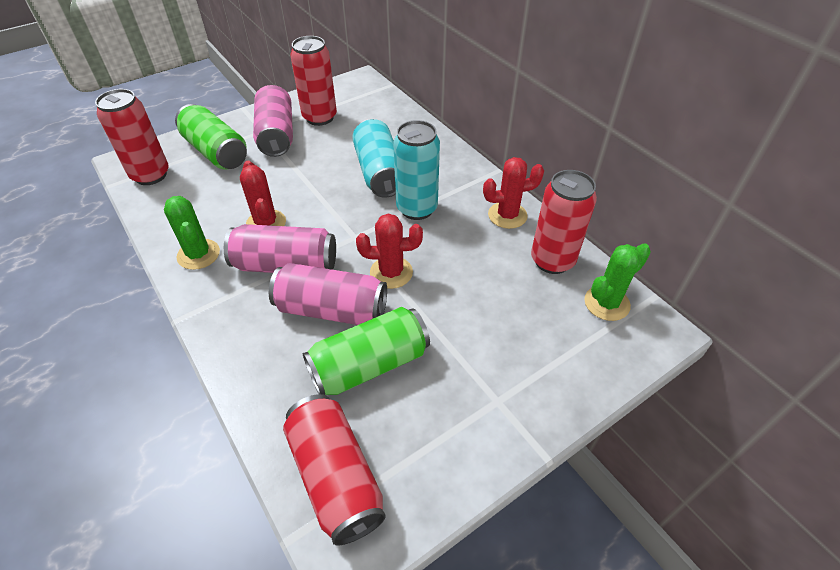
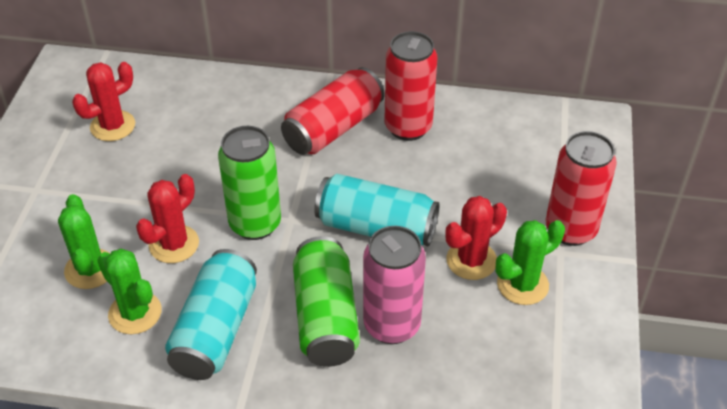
green cactus: [164,196,220,270] [584,243,651,321] = 2 -> [58,194,110,289] [97,249,162,334] [496,220,565,305] = 3
pink can: [224,224,336,273] [253,85,293,157] [269,263,387,325] = 3 -> [363,226,426,344] = 1
red can: [95,89,169,185] [283,394,386,546] [291,36,337,126] [531,170,597,274] = 4 -> [281,67,384,155] [385,31,437,141] [545,131,617,246] = 3

